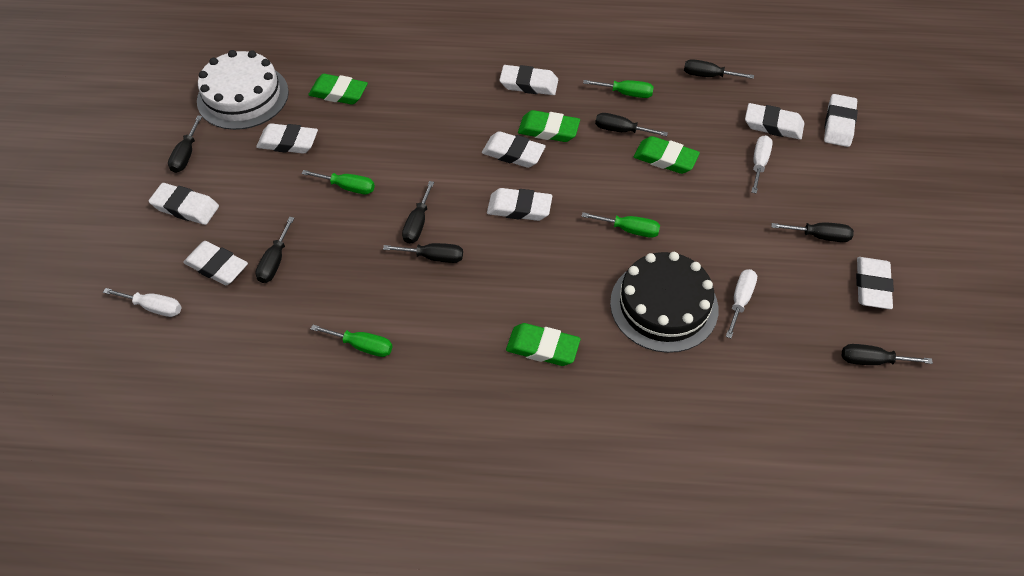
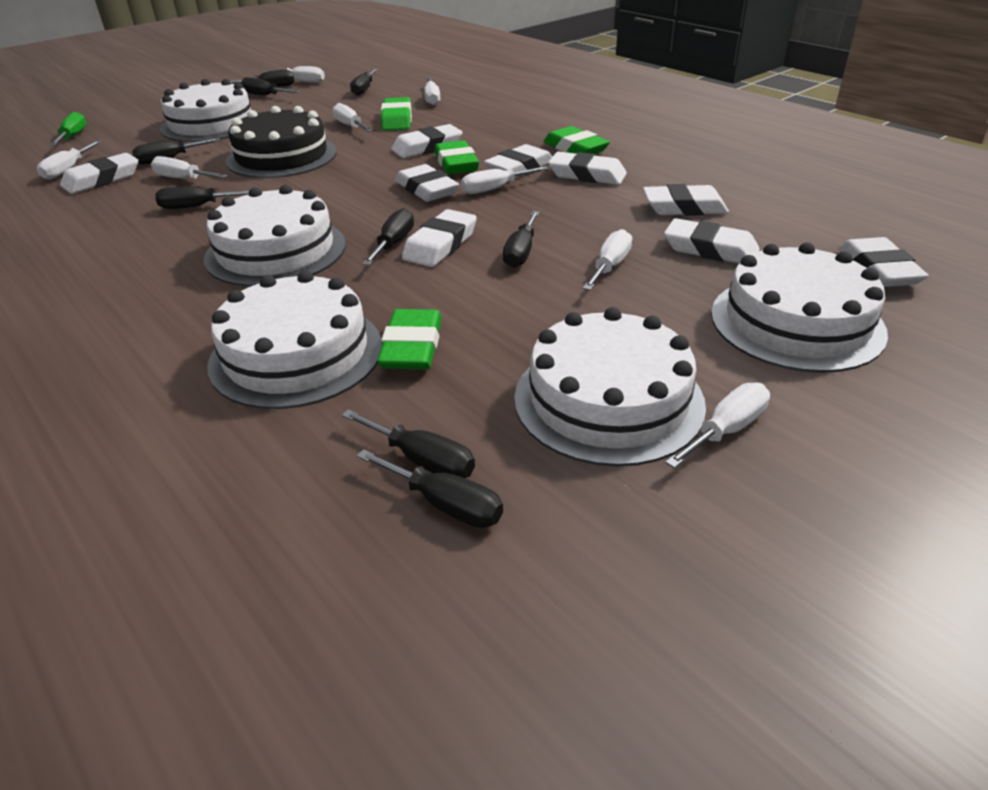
black screwdriver: [168,116,202,173] [255,217,294,283] [383,243,463,263] [402,181,434,244] [595,113,668,136] [684,59,754,79] [772,222,854,242] [842,344,933,365] = 8 -> [132,138,220,165] [155,187,249,209] [230,70,295,87] [241,77,301,95] [342,409,475,478] [350,69,378,95] [357,449,503,528] [362,208,414,265] [503,211,539,268] = 9
green screwdriver: [301,170,375,194] [311,325,393,357] [581,212,660,238] [583,80,654,98] = 4 -> [49,112,86,146] = 1
white cake: [197,50,289,130] = 1 -> [160,79,258,142] [204,185,346,287] [207,271,382,409] [514,307,706,467] [711,242,888,373] = 5
white screwdriver: [103,288,182,317] [726,269,757,339] [751,135,773,194] = 3 -> [37,141,101,180] [151,156,228,179] [262,66,325,83] [332,103,373,132] [424,77,440,105] [461,166,548,194] [583,229,632,290] [665,383,770,468] = 8

